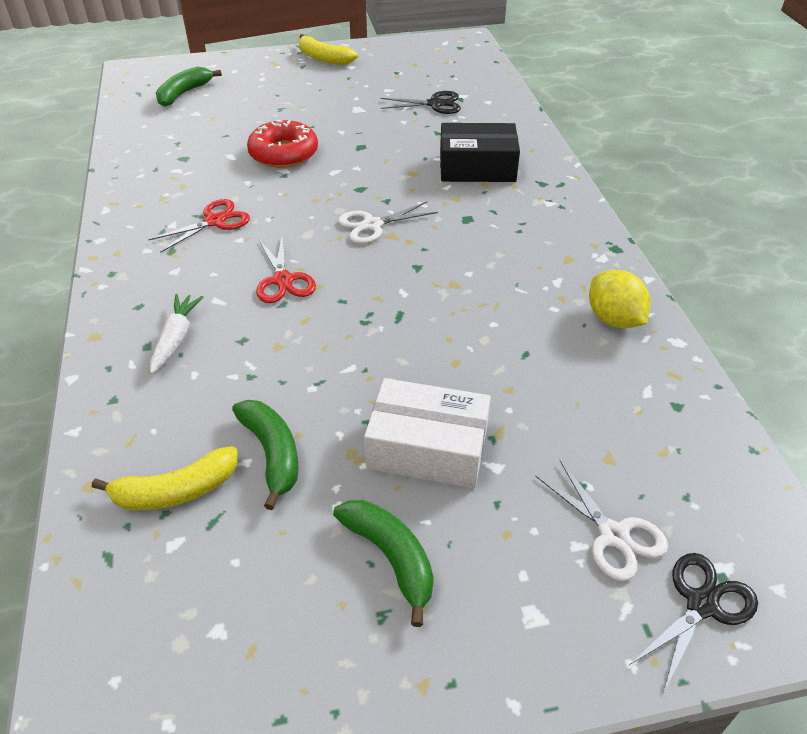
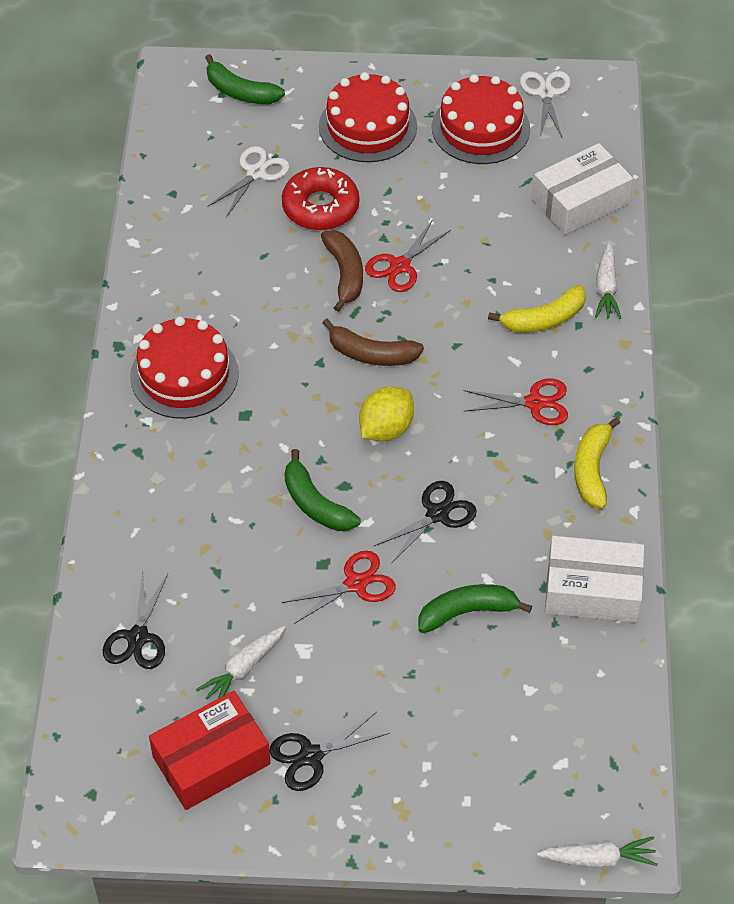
black box: [440,123,520,182] = 1 -> none = 0
black scissors: [380,91,461,114] [629,553,758,693] = 2 -> [103,570,168,669] [270,712,389,791] [374,481,477,564] = 3
brown banana: none = 0 -> [321,230,363,312] [322,319,424,366] = 2
red box: none = 0 -> [149,691,270,810] = 1
red cake: none = 0 -> [130,316,239,419] [319,72,417,162] [432,74,530,164] = 3
red scissors: [148,199,250,253] [256,236,316,303] = 2 -> [282,551,396,624] [365,221,451,292] [464,378,568,425] = 3
white box: [364,378,491,489] = 1 -> [532,143,633,235] [545,536,644,623] = 2
white carrot: [150,294,203,374] = 1 -> [196,626,286,699] [537,837,658,868] [595,243,621,319] = 3

